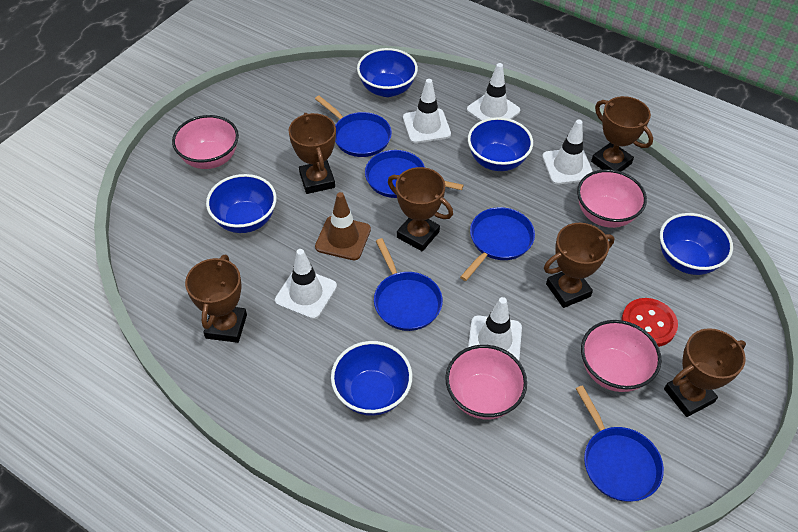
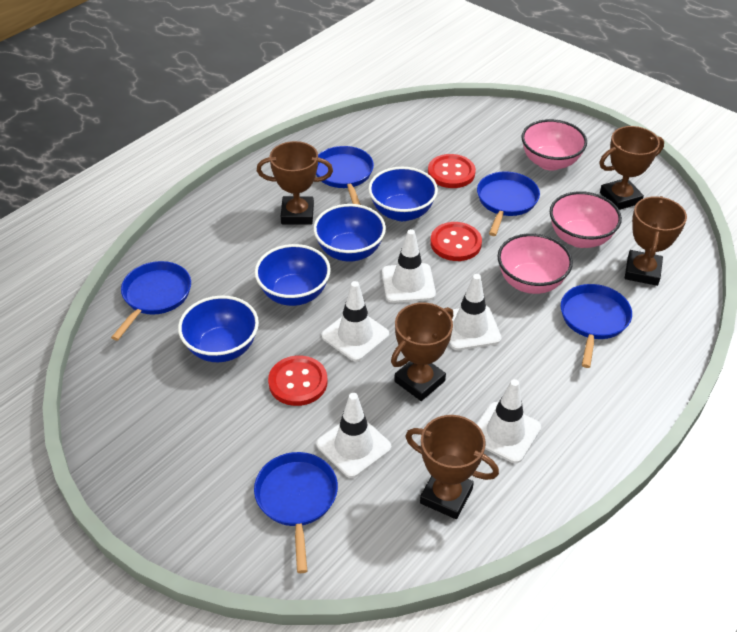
blue bowl: [206,174,277,233] [331,341,412,416] [357,48,418,97] [468,117,533,171] [660,213,733,275] = 5 -> [178,295,259,362] [255,244,331,306] [313,204,386,262] [368,167,438,221] = 4
brown traffic cone: [315,192,371,260] = 1 -> none = 0
brown trophy: [185,255,247,343] [289,113,336,194] [388,167,453,251] [544,223,614,308] [591,96,653,172] [664,328,746,417] = 6 -> [257,141,333,225] [391,303,453,401] [405,415,499,519] [599,126,664,210] [625,196,687,286] = 5
pink bowl: [172,115,239,169] [445,345,527,419] [577,169,647,228] [581,320,661,392] = 4 -> [497,233,573,294] [521,119,587,171] [550,191,622,248] = 3
red button: [621,298,678,347] = 1 -> [268,355,327,406] [428,154,476,188] [430,222,482,261] = 3

